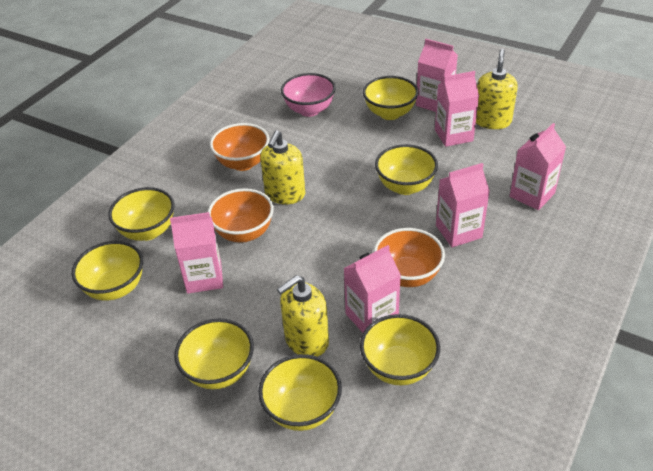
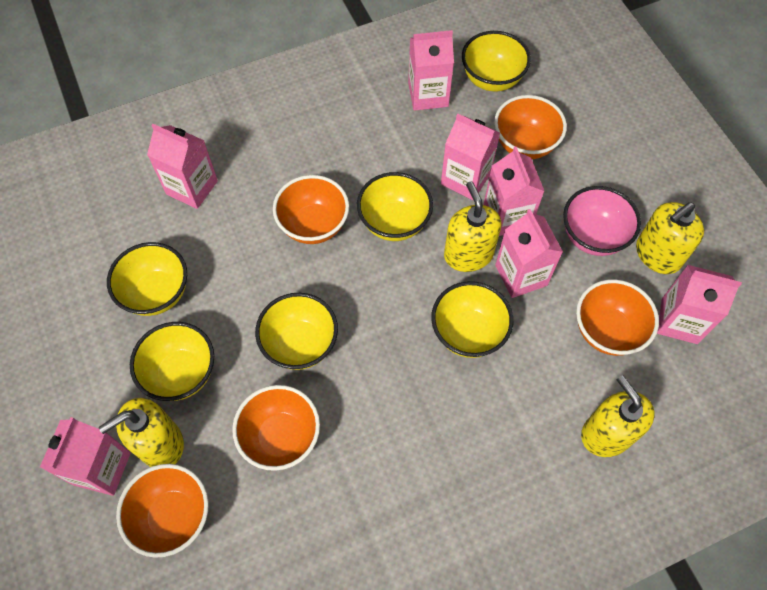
orange bowl: [208,188,274,242] [210,123,269,171] [373,228,445,287] = 3 -> [116,464,209,558] [232,385,320,471] [273,175,349,244] [494,95,567,159] [576,279,659,356] = 5
pink carton: [170,212,223,294] [344,245,401,333] [416,39,458,112] [435,71,479,147] [436,163,490,247] [510,123,566,210] = 6 -> [40,417,131,496] [147,124,218,209] [408,30,454,111] [441,114,500,200] [483,146,544,236] [495,209,563,298] [657,265,742,344] = 7
yellow bowl: [72,241,143,300] [108,187,175,241] [174,318,254,389] [258,354,342,431] [360,314,440,385] [363,76,419,120] [375,144,438,195] = 7 -> [107,242,187,316] [130,322,214,401] [255,293,338,370] [357,172,433,241] [431,281,513,358] [462,31,531,92] = 6
yellow soap dispenser: [260,130,305,204] [277,275,329,357] [476,49,518,129] = 3 -> [99,398,184,467] [444,181,501,272] [581,375,655,457] [636,202,704,274] = 4

